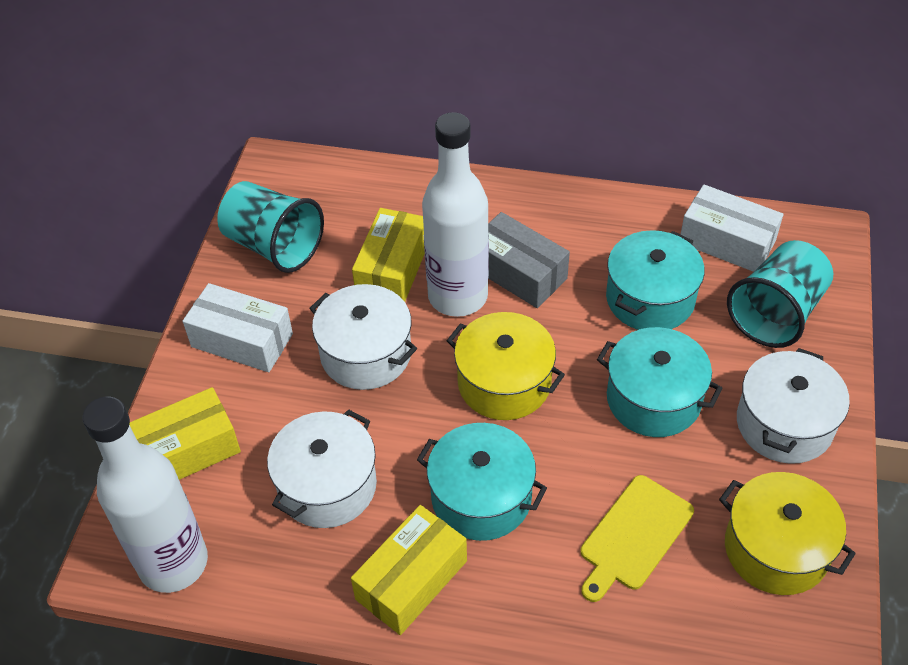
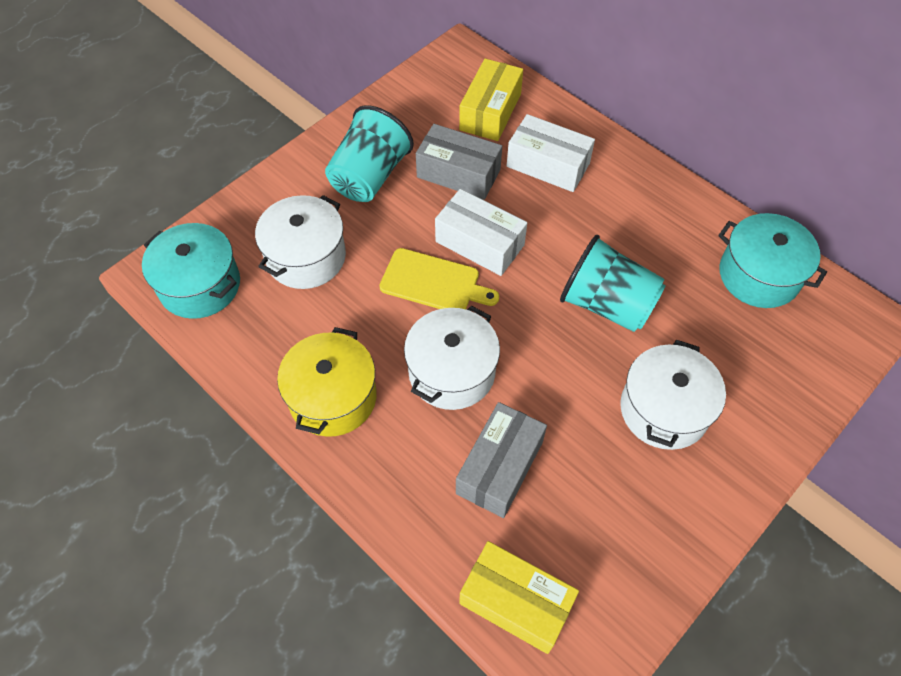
grey box: [488,212,570,308] = 1 -> [416,124,502,200] [456,402,547,518] = 2
turquoise pot: [417,423,547,541] [597,327,722,437] [606,230,705,330] = 3 -> [142,223,240,319] [718,213,827,308] = 2
white bottle: [82,397,208,593] [422,112,489,317] = 2 -> none = 0
yellow box: [129,387,241,480] [351,505,467,635] [352,208,425,302] = 3 -> [459,58,523,141] [459,541,579,654] = 2
yellow pot: [447,312,565,420] [719,472,856,595] = 2 -> [277,327,377,437] = 1

